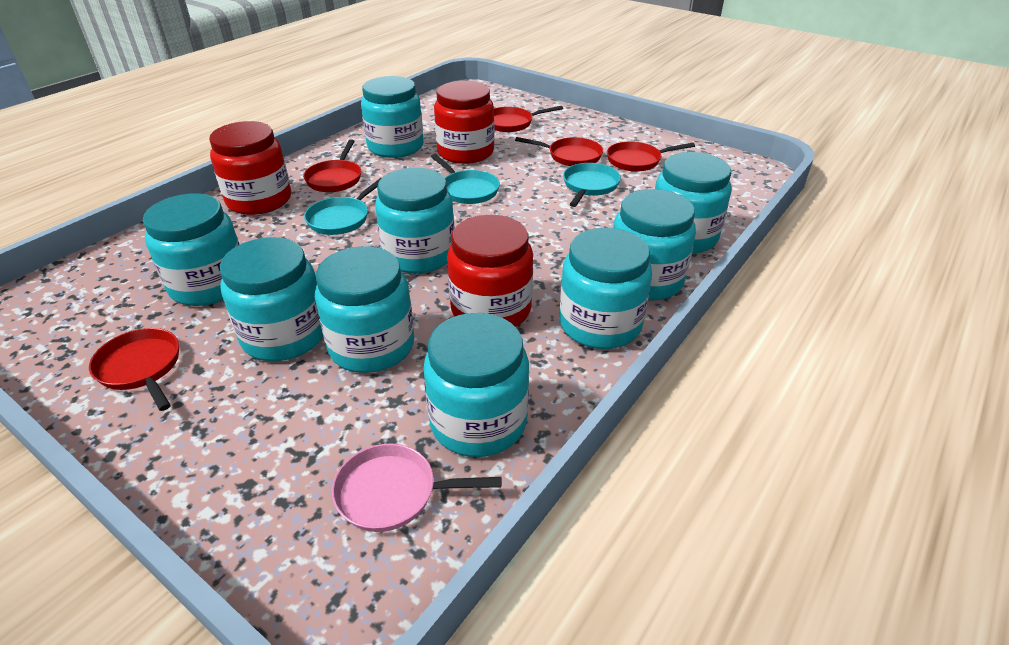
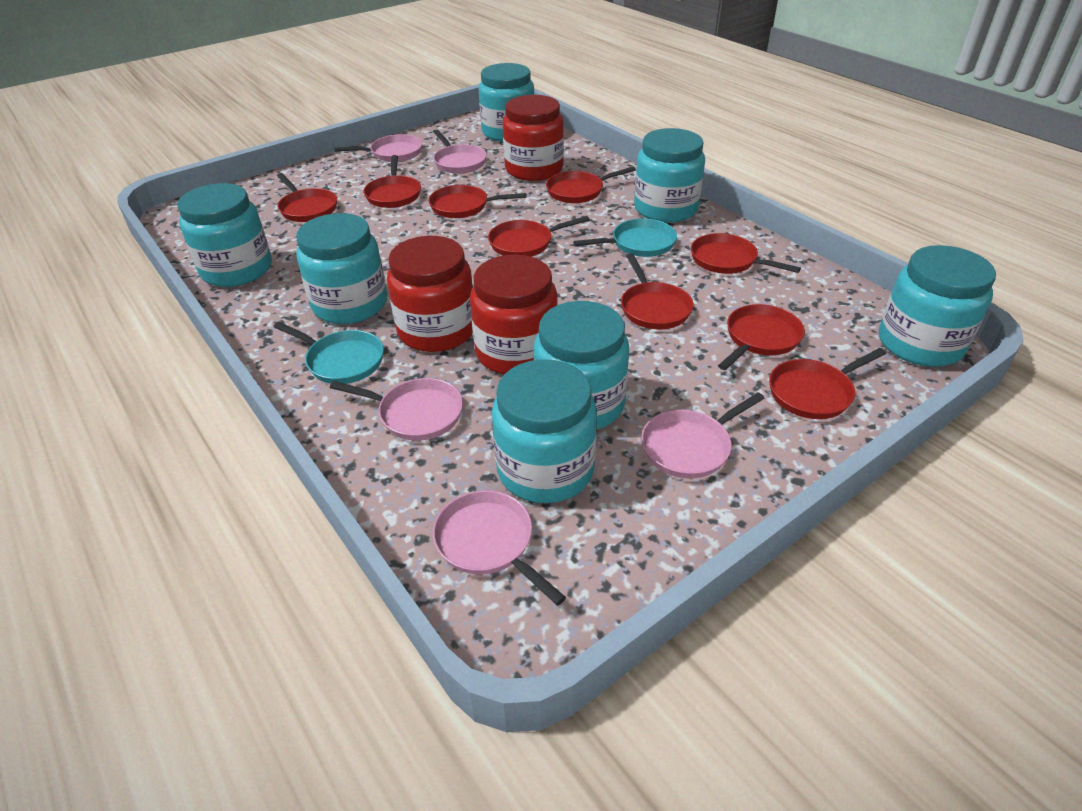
pink pan: [332,444,501,532] = 1 -> [330,378,463,441] [334,134,422,162] [433,129,487,174] [433,490,566,606] [641,392,765,478] = 5
red pan: [89,328,179,411] [303,139,361,192] [494,106,563,132] [515,137,603,166] [607,141,695,172] = 5 -> [277,173,337,222] [363,155,421,208] [429,185,526,218] [488,216,589,257] [546,166,636,203] [621,253,694,329] [691,233,801,274] [718,304,805,370] [769,348,886,419] = 9
turquoise jar: [143,193,240,306] [220,237,323,361] [315,246,414,373] [361,76,424,158] [375,168,454,273] [423,313,529,457] [559,228,652,349] [613,189,696,301] [655,152,732,254] = 9 -> [177,183,272,287] [296,213,387,324] [479,63,534,142] [492,359,597,503] [534,301,629,430] [634,128,705,223] [879,245,996,367] = 7
turquoise pan: [304,178,381,235] [431,154,500,204] [563,163,621,207] = 3 -> [273,322,384,384] [574,218,677,257] = 2

